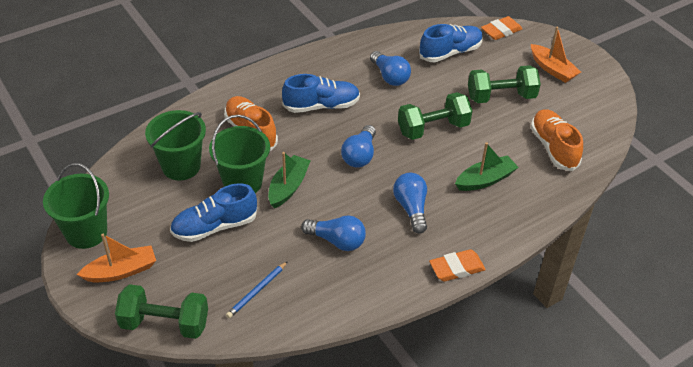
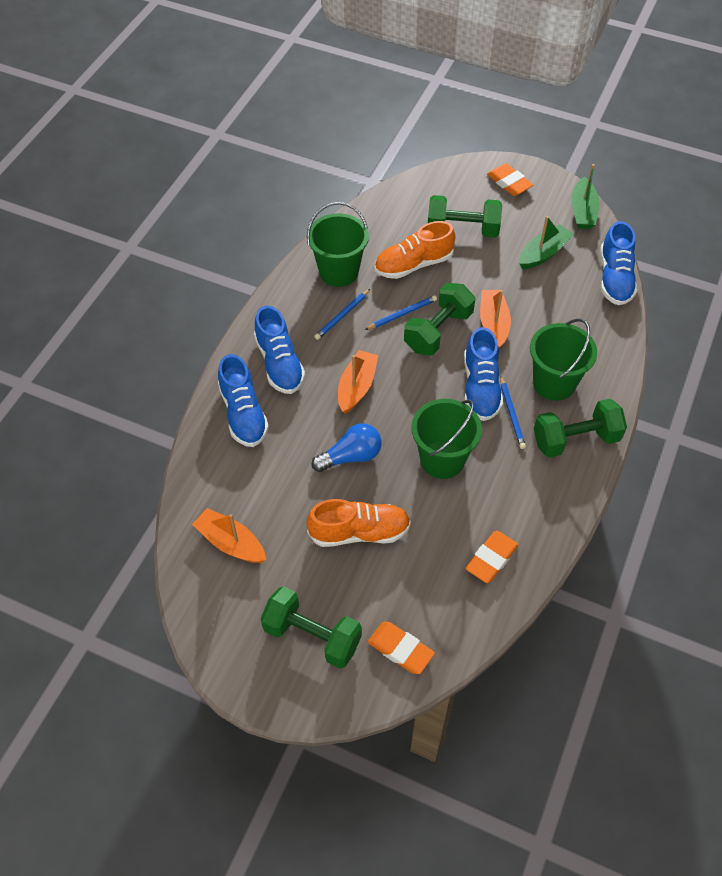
blue light bulb: [301,215,366,251] [341,125,376,168] [370,51,411,86] [393,173,427,234] = 4 -> [312,423,382,472] = 1
blue pencil: [226,261,288,318] = 1 -> [314,289,370,340] [365,295,437,330] [500,376,526,449] = 3
blue shoe: [170,183,257,242] [282,74,360,113] [419,24,483,62] = 3 -> [218,354,269,447] [254,306,305,394] [464,327,503,421] [601,221,637,305] = 4
green dumbbell: [115,284,208,339] [398,92,472,140] [468,65,541,103] = 3 -> [261,586,362,669] [404,283,475,356] [428,195,502,238] [534,399,627,458] = 4
orange boat: [77,234,156,282] [531,27,581,83] = 2 -> [192,508,266,563] [338,350,379,414] [480,290,511,348] = 3
orange eraser: [429,249,486,281] [481,16,522,40] = 2 -> [368,622,435,674] [465,531,519,583] [487,163,533,196] = 3

